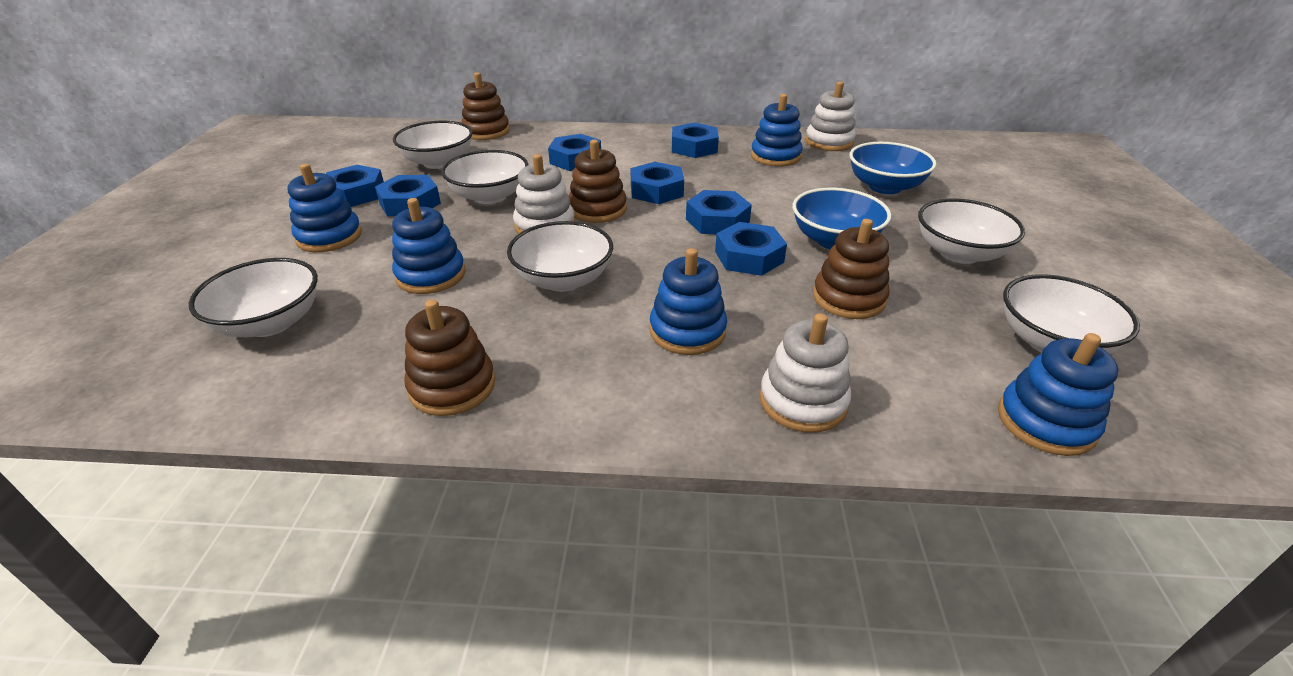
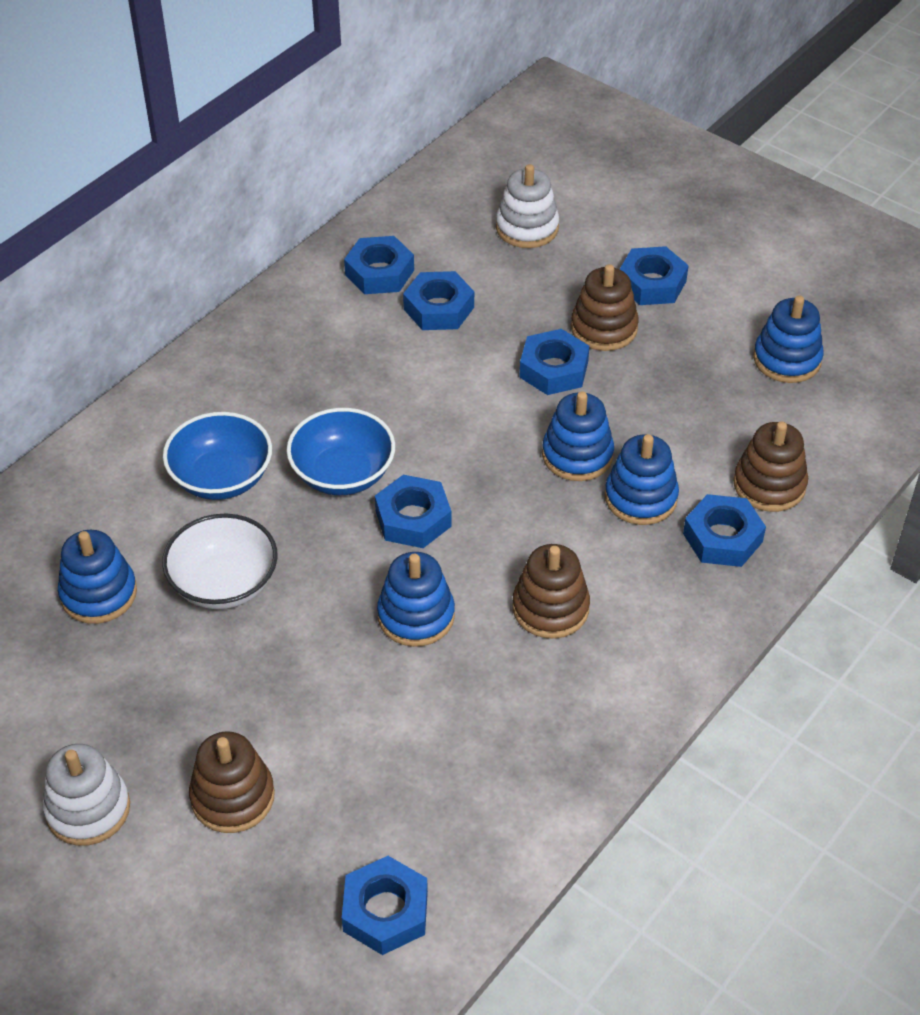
white bowl: [189,258,318,337] [393,121,473,169] [441,150,529,204] [507,221,613,292] [918,199,1025,264] [1003,274,1140,354] = 6 -> [162,514,277,609] = 1
white stacking toy: [513,154,575,234] [759,313,851,433] [805,81,856,151] = 3 -> [42,744,130,846] [496,164,559,248] = 2

